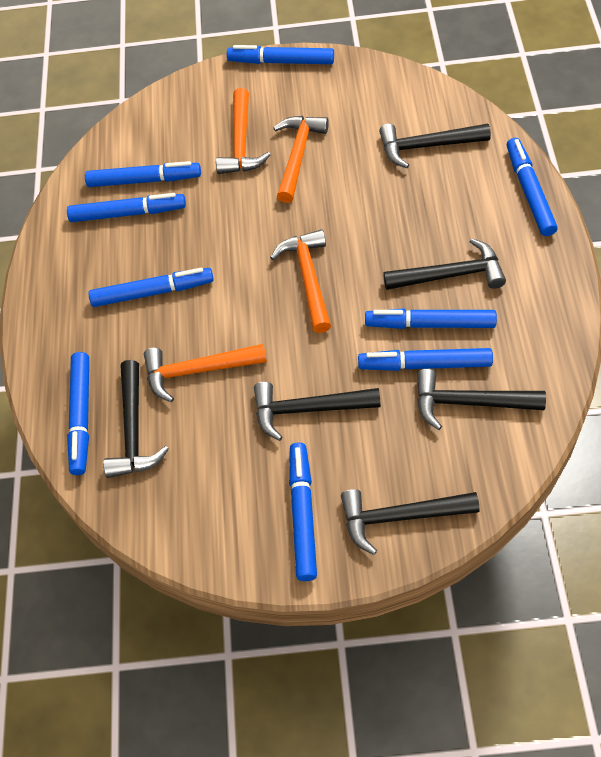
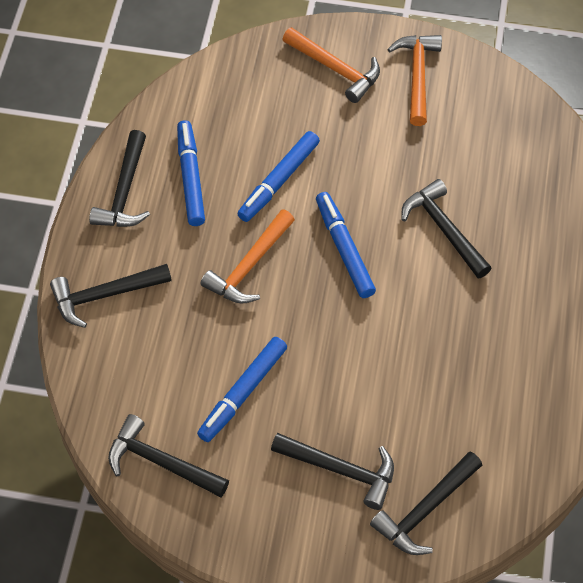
blue marker: [67,193,186,222] [67,352,89,475] [85,161,201,187] [88,268,214,307] [227,45,334,64] [289,442,317,581] [358,348,493,371] [365,308,497,329] [507,138,557,236] = 9 -> [177,120,205,226] [197,337,287,442] [237,131,320,222] [316,192,376,298] = 4
orange hammer: [144,344,267,402] [216,88,271,174] [270,229,331,333] [273,116,329,203] = 4 -> [201,209,295,304] [282,27,380,103] [387,35,442,126] = 3

